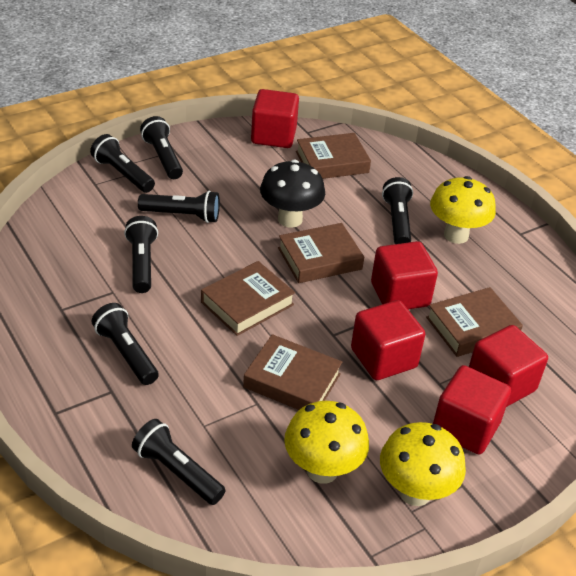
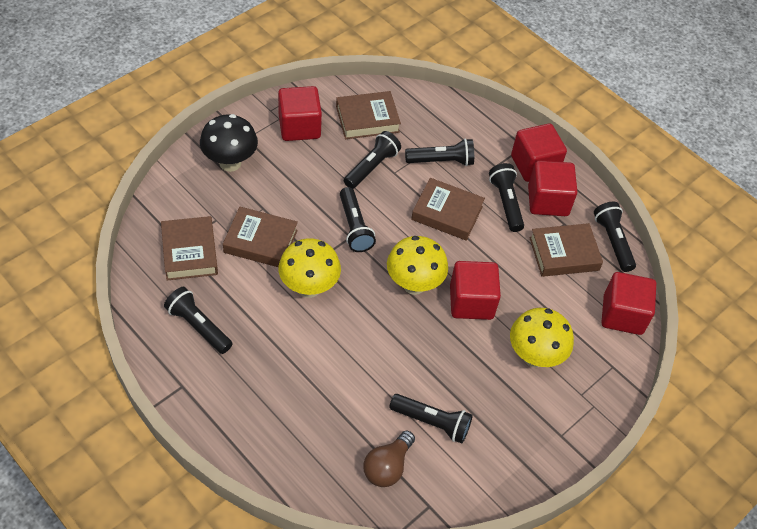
brown light bulb: none = 0 -> [363,430,415,487] = 1

